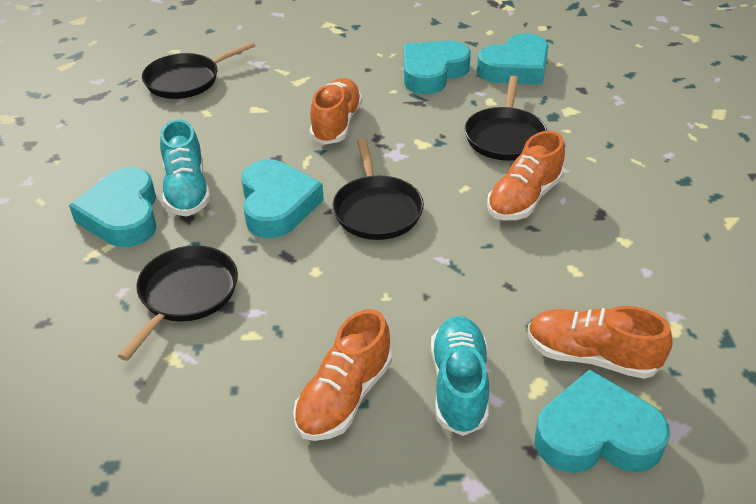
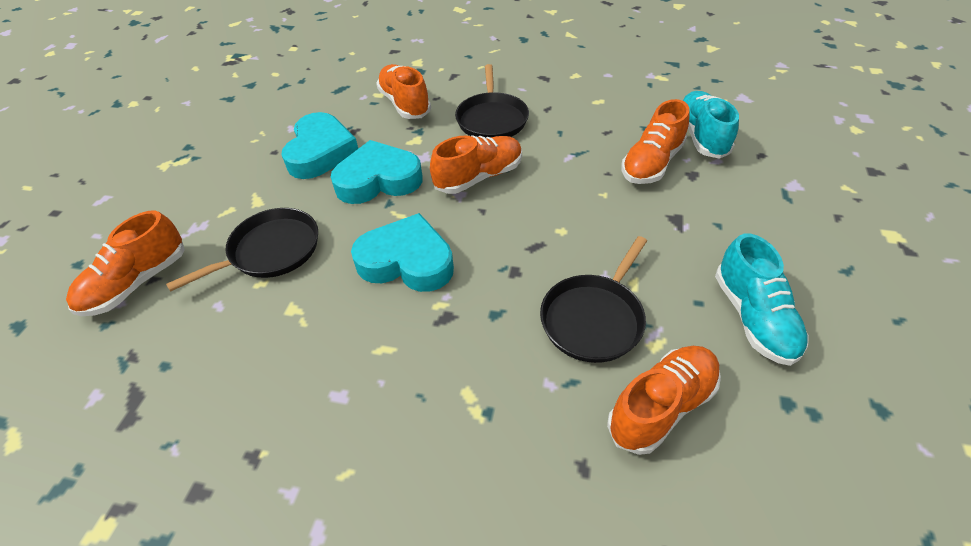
black pan: [118,245,238,361] [142,42,255,99] [332,138,424,240] [465,76,547,161] = 4 -> [166,208,318,292] [455,64,529,138] [540,236,647,363] = 3
orange shoe: [293,309,392,441] [309,78,362,145] [487,131,565,220] [527,306,673,379] = 4 -> [66,210,185,316] [376,64,431,119] [430,135,522,194] [607,346,721,455] [621,99,690,184] = 5
turquoise heart: [69,168,157,247] [241,159,324,238] [404,41,471,94] [477,33,549,85] [534,369,670,473] = 5 -> [281,112,358,179] [331,140,423,204] [351,213,454,292] = 3

